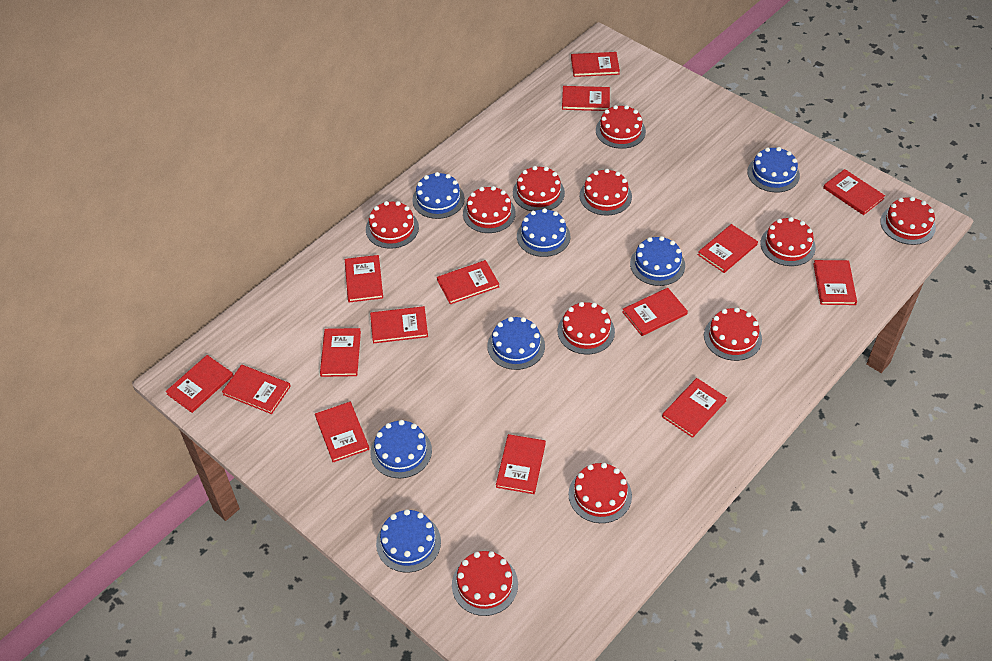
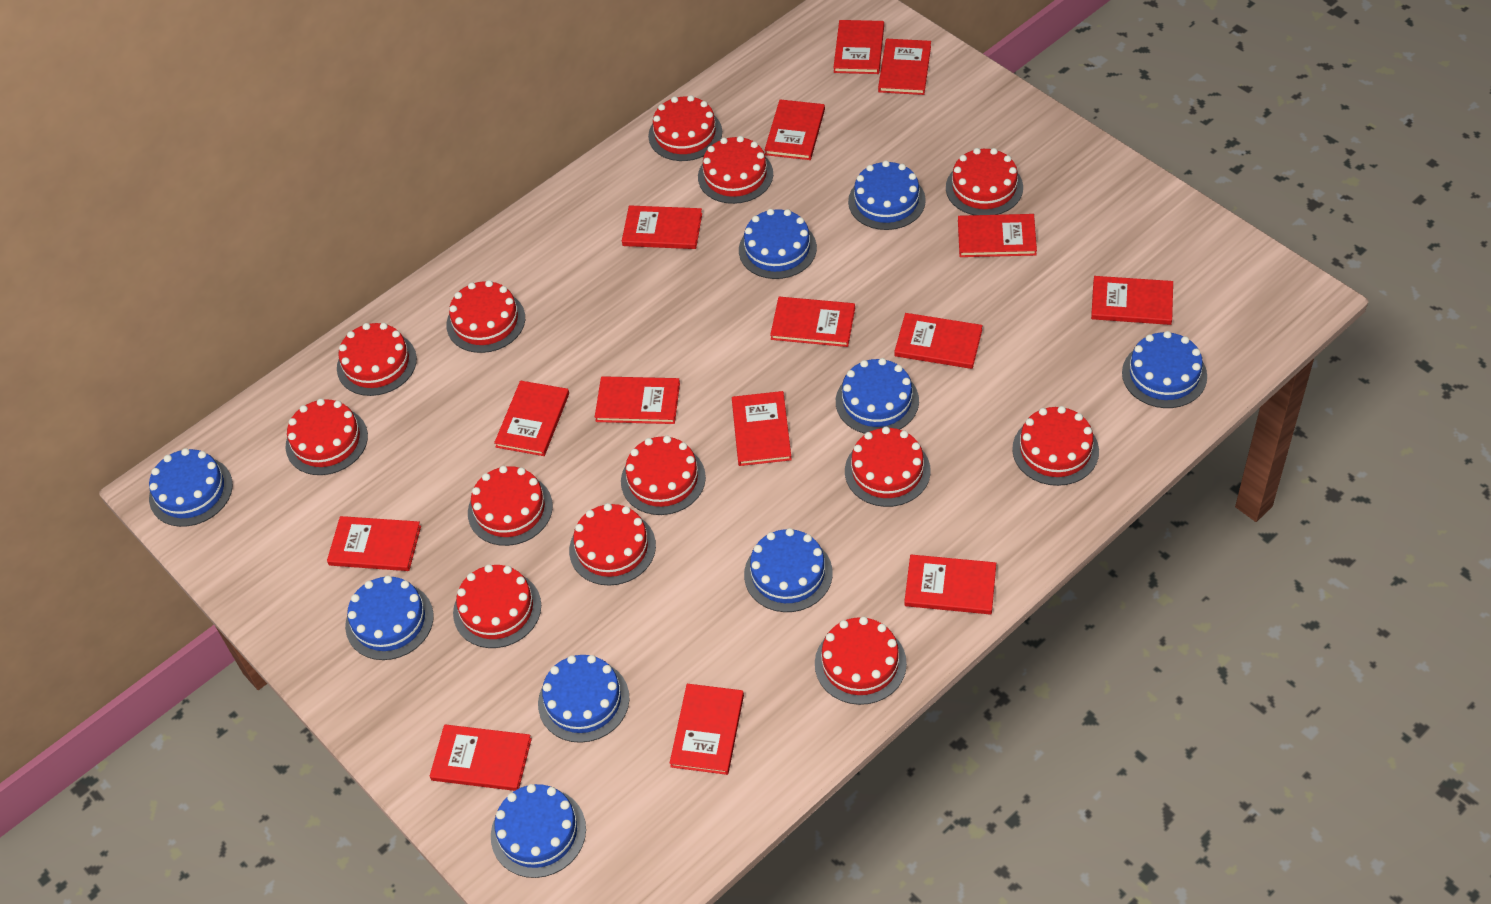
blue cake: [370,420,432,478] [376,509,441,573] [412,172,465,219] [487,317,545,370] [517,208,570,257] [630,236,685,286] [747,147,800,193] = 7 -> [149,448,233,527] [345,575,434,660] [491,784,586,878] [538,655,629,743] [739,209,817,279] [744,528,833,612] [836,358,919,434] [848,160,926,230] [1122,331,1207,408] = 9
red cake: [366,201,419,249] [452,551,518,616] [463,186,516,233] [513,166,565,211] [558,302,615,354] [568,463,632,523] [580,169,632,216] [596,105,646,149] [704,307,762,361] [760,217,816,266] [880,197,936,245] = 11 -> [286,399,368,475] [337,323,417,396] [446,280,525,353] [453,564,541,648] [468,466,553,546] [569,503,656,586] [621,436,706,515] [648,95,722,161] [698,136,773,204] [815,617,907,705] [845,427,931,507] [946,148,1023,215] [1012,406,1099,486] = 13

